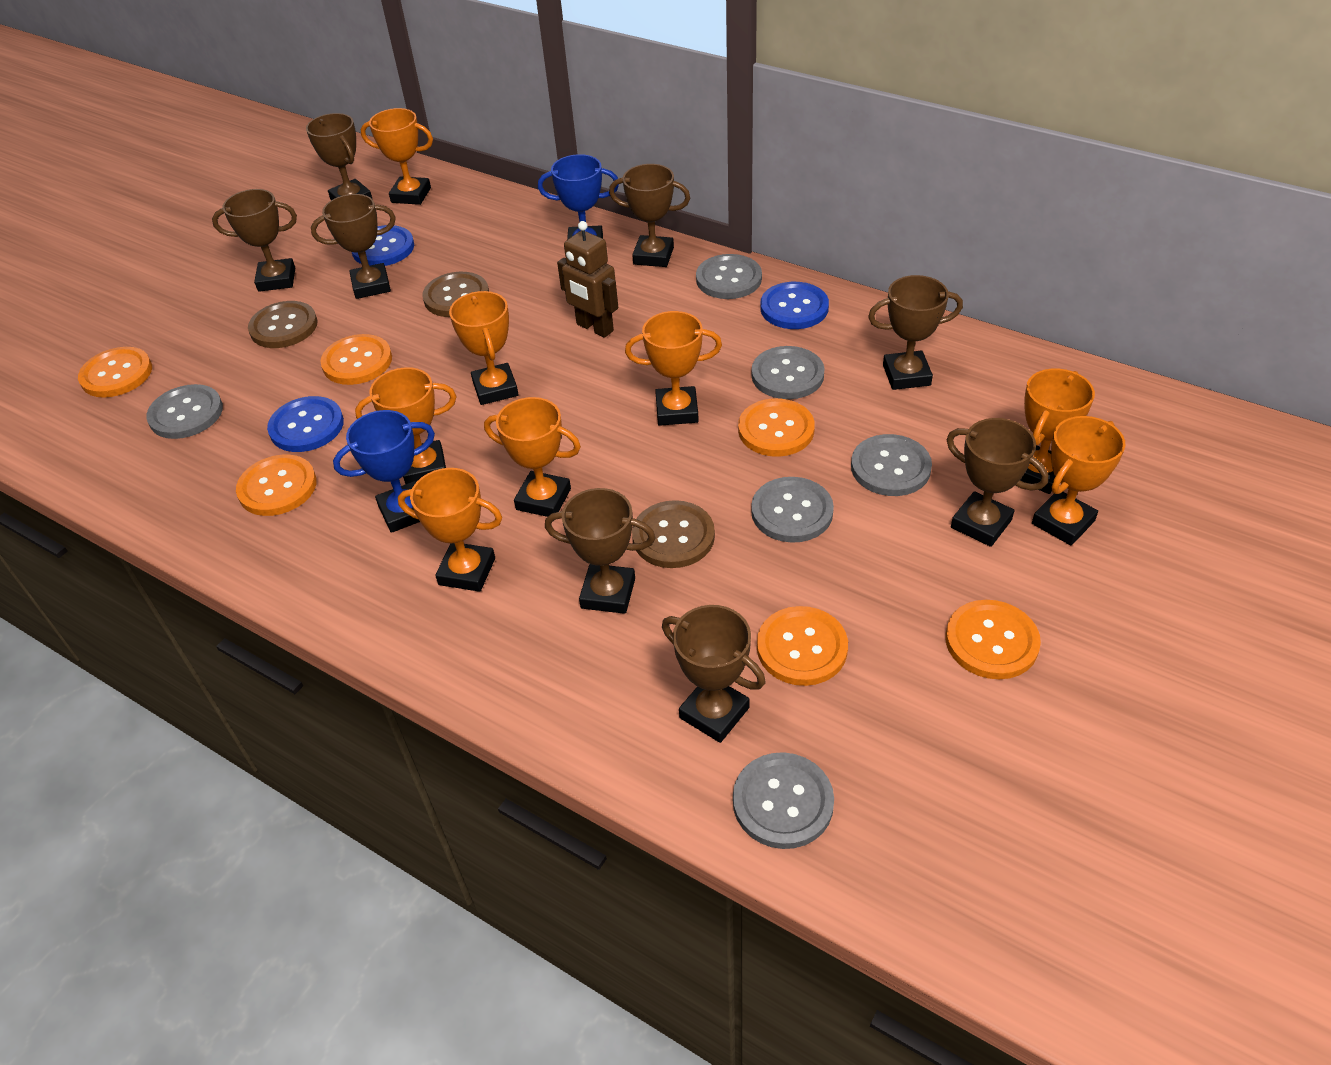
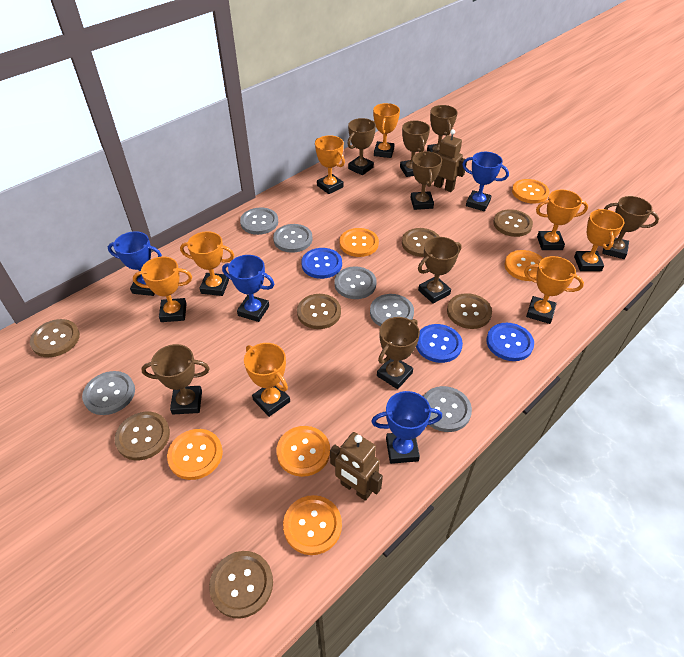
blue trophy: [333,410,435,533] [538,154,619,240] = 2 -> [108,231,162,296] [222,255,274,322] [371,391,442,464] [462,152,509,211] = 4
brown button: [248,301,318,348] [422,272,489,317] [632,500,715,568] = 3 -> [30,319,80,357] [115,412,170,460] [209,551,273,619] [297,294,341,329] [402,228,440,257] [447,293,492,329] [493,209,533,237] = 7
brown robot: [557,221,618,338] = 1 -> [330,432,383,501] [432,129,467,192] = 2

